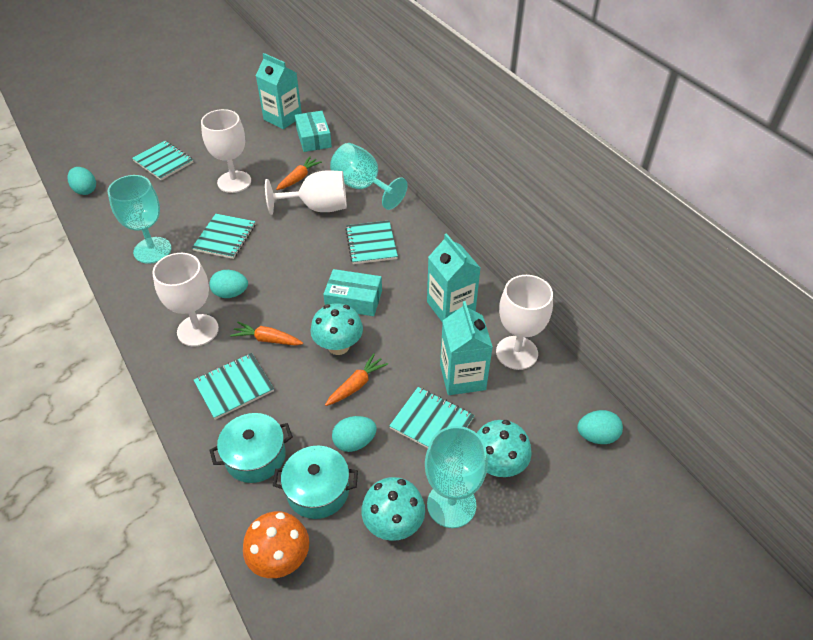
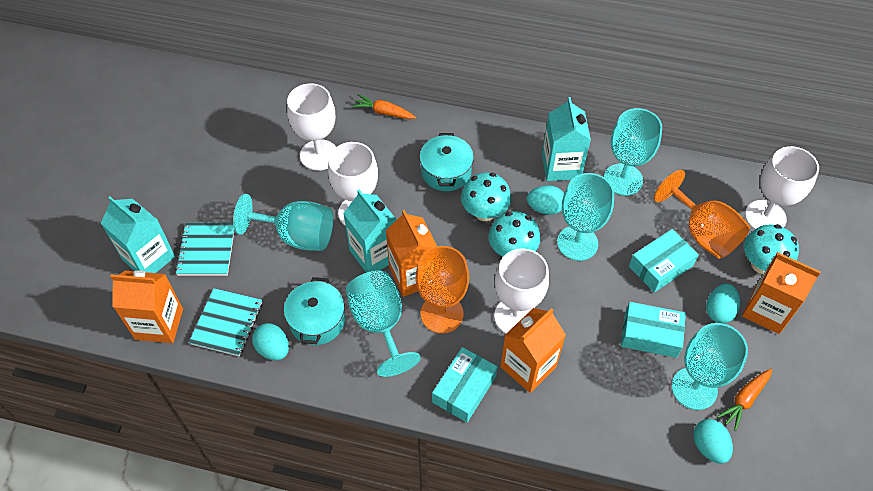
orange carrot: [230,322,303,346] [276,156,322,190] [325,353,388,406] = 3 -> [352,94,416,119] [717,369,772,431] = 2
orange carton: none = 0 -> [110,270,183,343] [386,210,437,297] [500,308,566,393] [742,252,821,334] = 4
orange goblet: none = 0 -> [416,246,469,334] [654,170,750,259] = 2
orange mushroom: [243,511,309,578] = 1 -> none = 0
turquoise box: [295,111,332,152] [323,269,382,316] = 2 -> [432,347,497,422] [621,302,686,358] [629,229,699,293] = 3
turquoise goblet: [107,175,172,264] [330,143,408,210] [425,426,488,528] = 3 -> [233,194,333,251] [346,270,420,377] [557,173,614,261] [604,108,662,196] [671,323,748,410] = 5
turquoise notebook: [132,141,193,180] [192,214,255,259] [193,353,274,420] [345,220,398,264] [389,387,474,448] = 5 -> [175,223,234,276] [189,288,263,357] = 2

